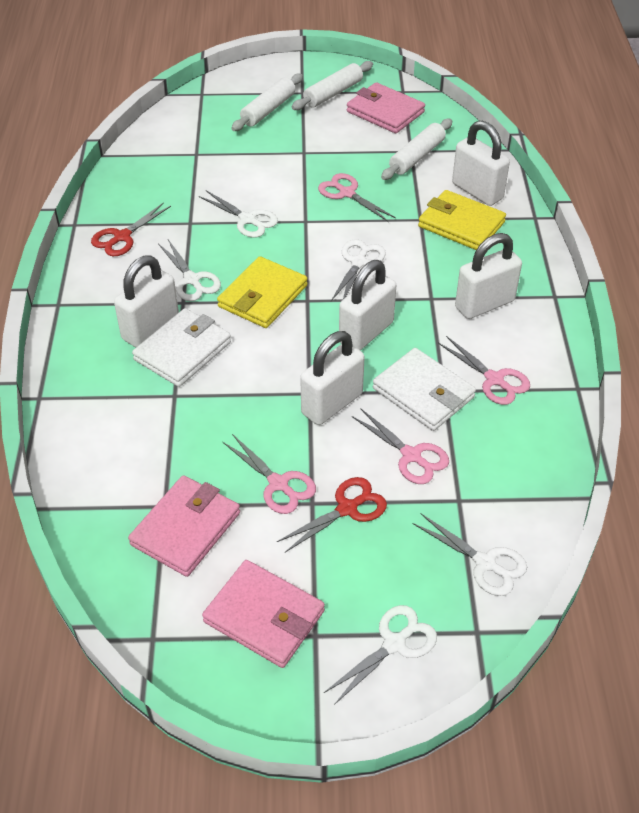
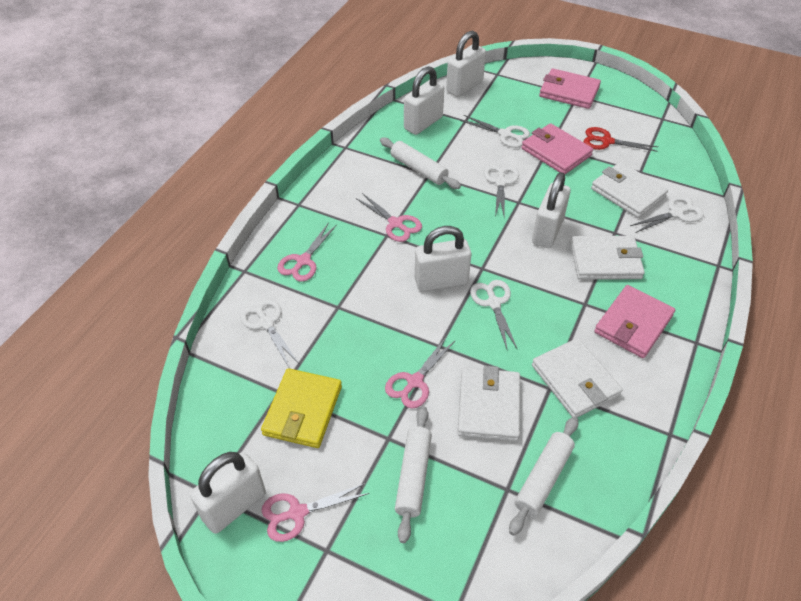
red scissors: [91,203,171,256] [277,477,387,552] = 2 -> [583,127,658,152] = 1
white wallet: [132,308,231,387] [373,348,476,431] = 2 -> [457,366,520,442] [532,338,622,418] [570,236,645,280] [591,162,668,218] = 4
yellow wallet: [217,256,308,328] [418,190,506,250] = 2 -> [261,368,342,448] = 1

